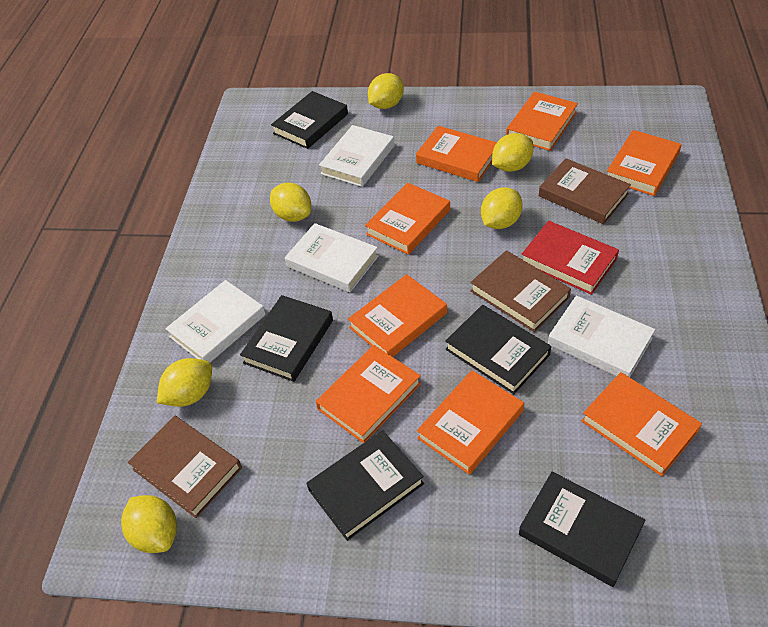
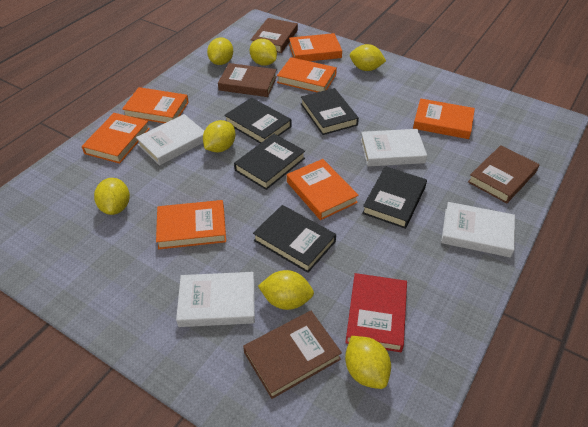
brown book: [128,416,242,518] [470,250,571,332] [539,158,631,224] = 3 -> [218,63,277,97] [243,311,342,399] [250,18,298,53] [468,145,540,204] = 4
orange book: [316,345,421,443] [348,274,447,357] [365,183,450,255] [416,126,497,182] [417,370,524,475] [506,91,578,151] [581,372,702,476] [607,130,682,196] = 8 -> [82,113,150,164] [122,87,189,123] [156,200,226,249] [277,57,337,92] [287,159,359,220] [289,33,342,61] [413,98,475,139] = 7
yellow lemon: [121,495,177,553] [157,358,212,407] [270,183,311,222] [368,73,404,109] [481,187,523,229] [492,133,533,172] = 6 -> [94,178,130,215] [203,120,235,152] [207,38,233,65] [250,39,277,66] [258,270,314,310] [345,336,391,389] [350,44,386,71] = 7

